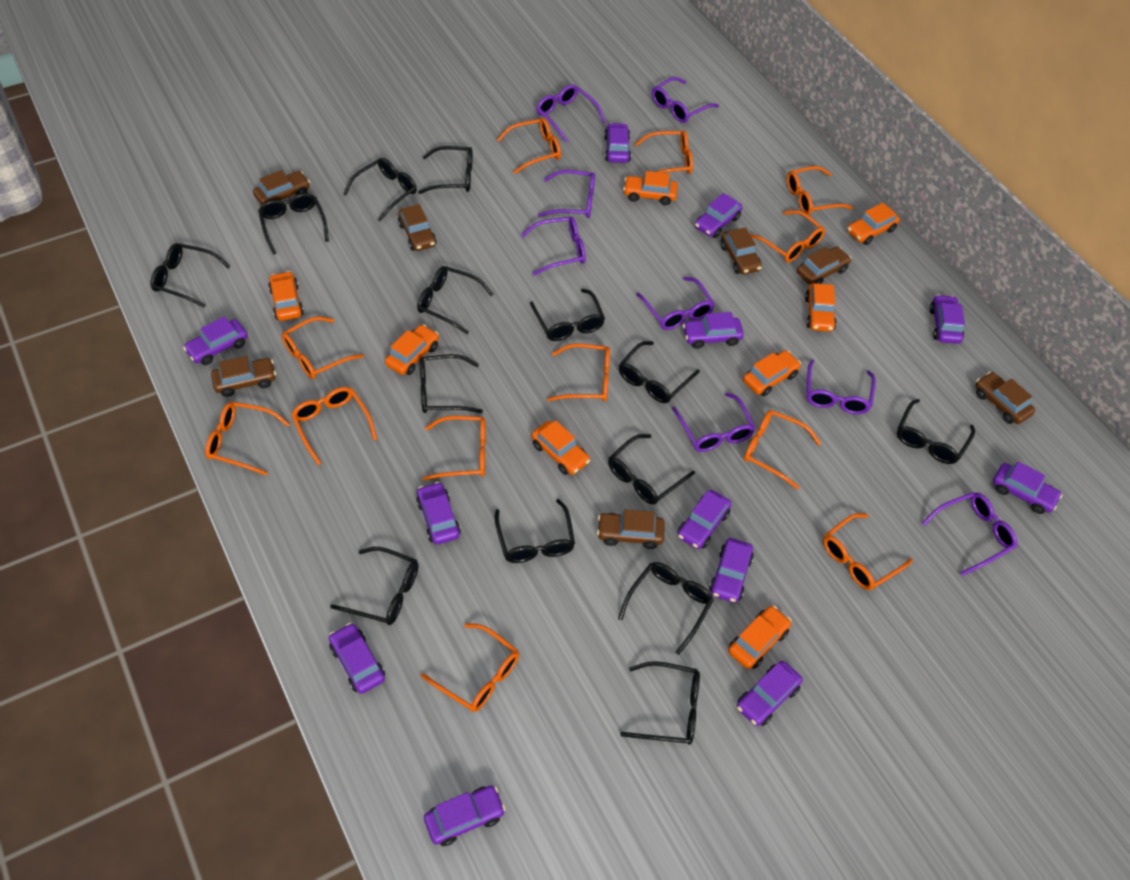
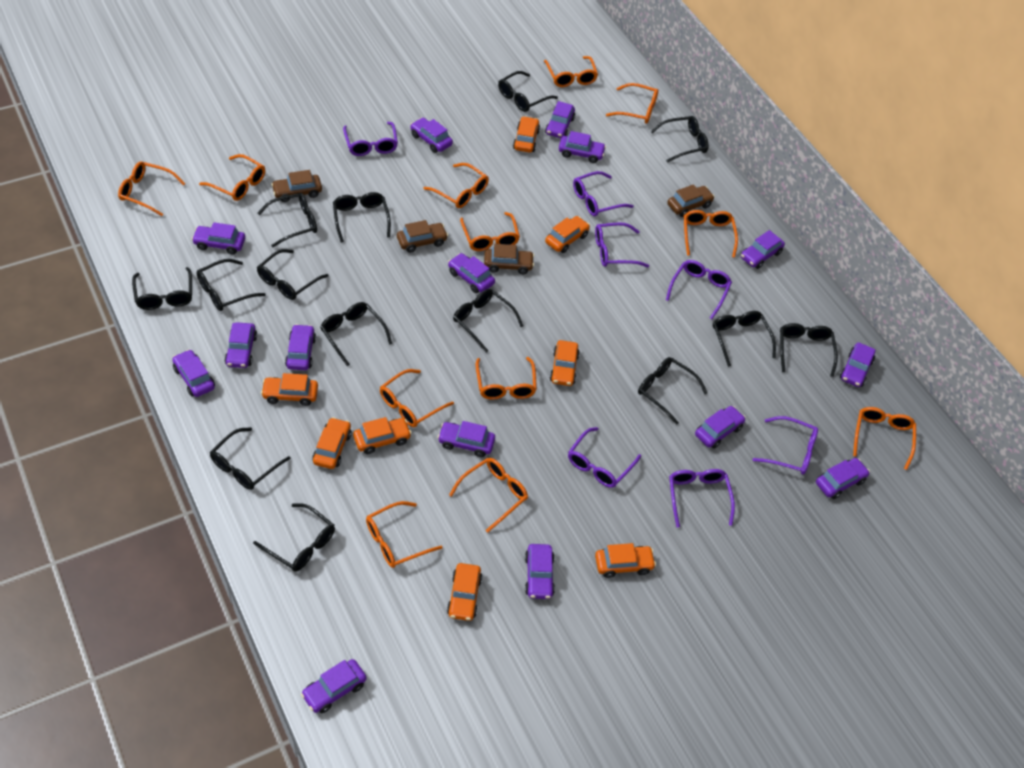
brown car: [211,356,276,397] [253,170,310,205] [398,204,437,251] [597,509,665,549] [720,227,762,275] [797,247,851,285] [975,372,1035,424] = 7 -> [271,170,322,202] [397,220,448,253] [484,244,534,274] [667,184,715,217] = 4
purple car: [183,316,248,365] [329,623,385,694] [416,482,461,545] [424,786,506,846] [604,123,631,163] [678,490,731,549] [683,312,744,349] [695,193,742,238] [709,538,754,603] [737,661,803,726] [930,294,965,344] [993,462,1062,514] = 12 -> [172,349,215,397] [192,222,245,255] [225,322,257,368] [285,324,316,370] [301,659,367,713] [410,118,453,153] [438,421,495,457] [448,253,495,293] [525,544,555,599] [545,101,575,138] [559,131,606,163] [695,406,746,449] [741,230,785,269] [816,458,870,499] [840,342,876,387] = 15
purple glasses: [521,217,586,275] [536,85,605,142] [538,170,595,218] [636,277,715,330] [652,77,719,123] [672,392,755,452] [806,359,876,414] [922,492,1017,576] = 8 -> [343,122,398,156] [568,427,641,488] [573,171,634,216] [595,222,649,267] [666,260,732,319] [669,469,735,528] [752,416,818,475] = 7

